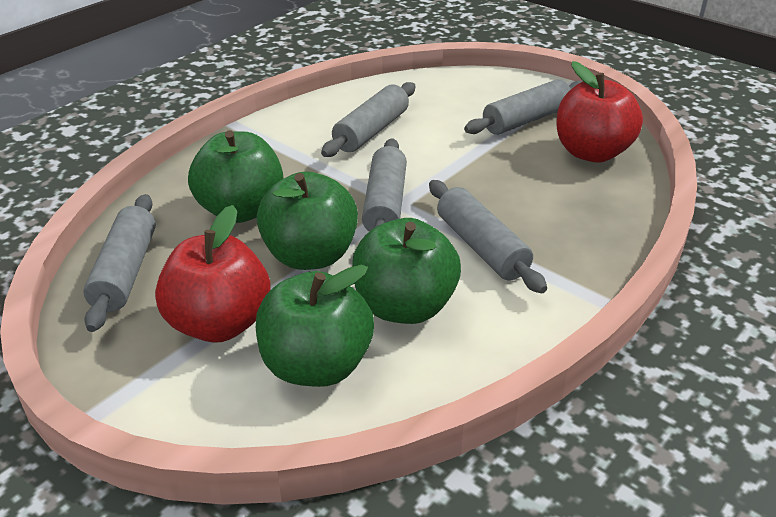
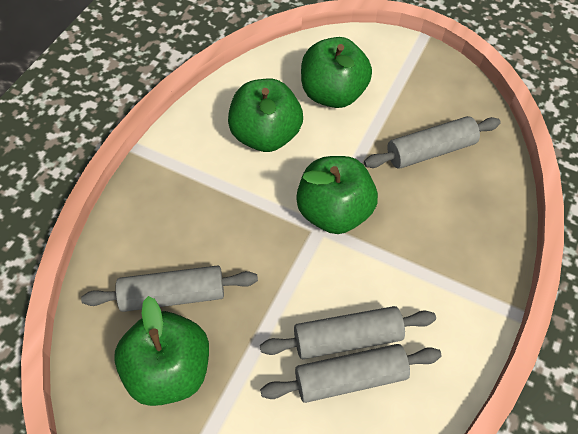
grey rolling pin: [83,194,156,332] [321,82,415,157] [362,138,407,232] [429,180,547,293] [464,79,582,135] = 5 -> [81,265,258,312] [260,306,436,359] [260,344,441,403] [364,116,501,169] = 4
red apple: [155,205,271,343] [556,61,643,162] = 2 -> none = 0

